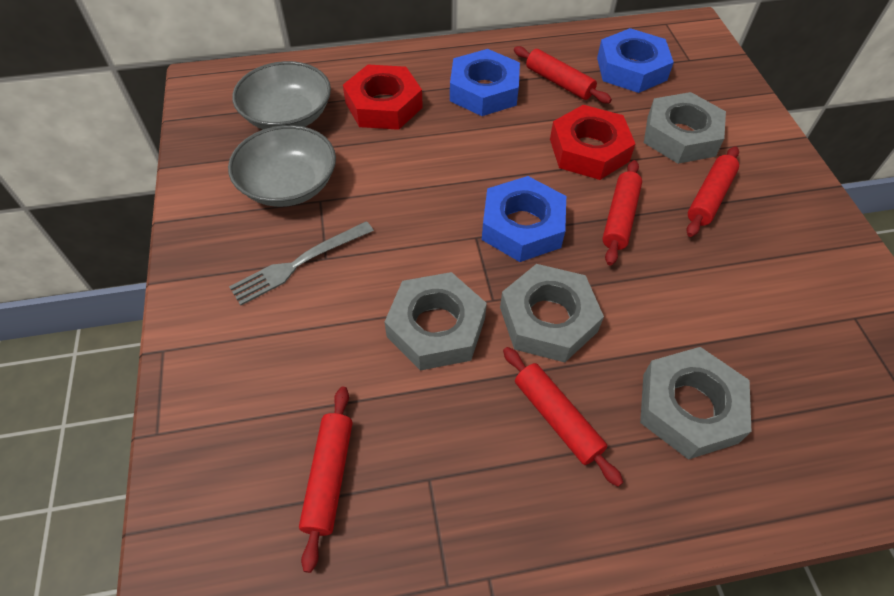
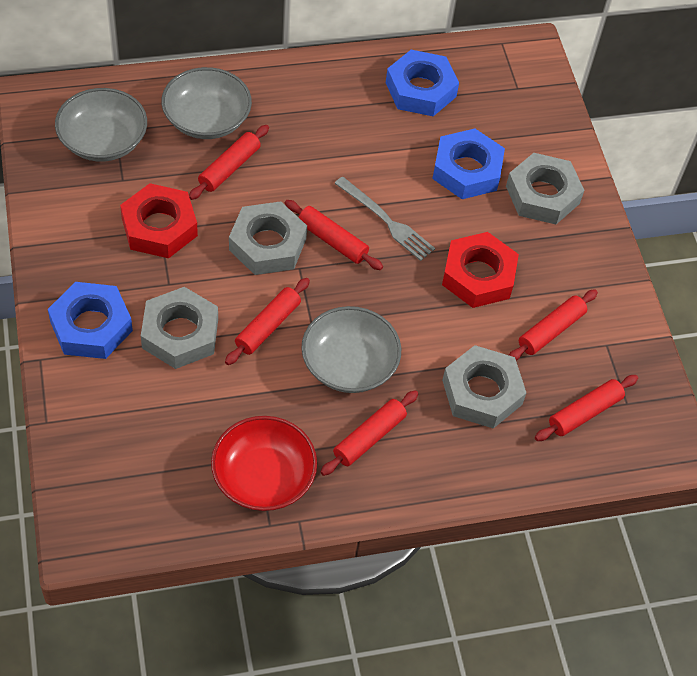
grey bowl: [228,125,336,207] [232,61,331,129] = 2 -> [55,88,147,162] [161,67,252,139] [301,306,401,393] = 3
red bowl: none = 0 -> [211,416,317,511] = 1
red rolling pin: [299,387,353,573] [503,347,623,487] [514,46,612,103] [602,160,642,265] [686,146,739,237] = 5 -> [189,125,269,200] [225,278,310,365] [285,200,383,270] [321,390,418,476] [509,289,598,361] [535,375,638,441] = 6

